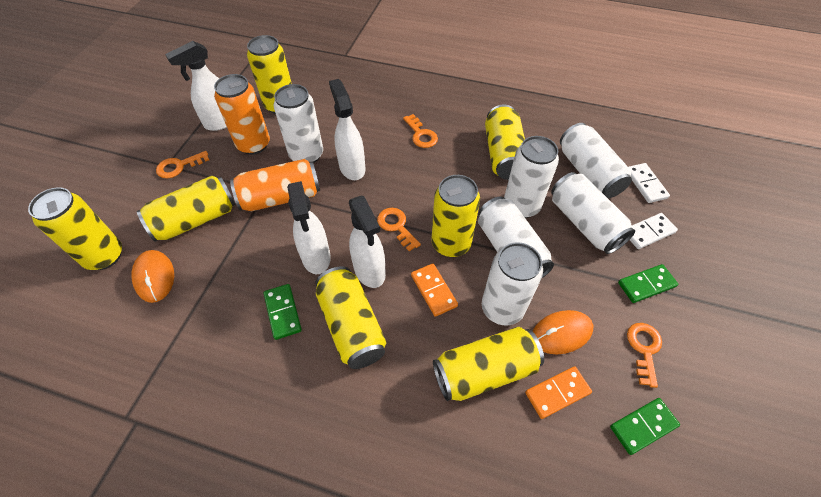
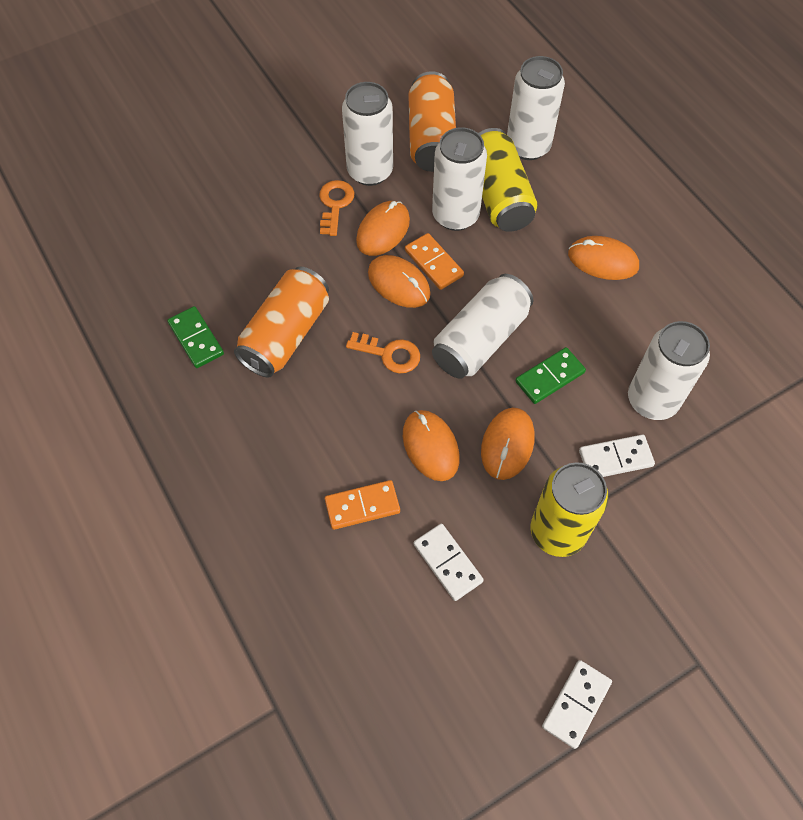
green domino: [264,284,302,340] [610,398,680,455] [618,264,678,303] = 3 -> [167,306,224,368] [515,347,586,404] = 2
orange key: [156,151,209,178] [377,208,421,251] [403,114,438,148] [627,323,662,388] = 4 -> [319,180,355,236] [346,332,420,374] = 2
orange mouse: [132,250,174,303] [533,310,593,354] = 2 -> [356,201,410,256] [368,255,431,308] [403,410,460,481] [481,408,534,480] [568,236,639,280] = 5
white can: [274,84,323,163] [478,197,554,278] [482,242,543,326] [504,136,559,218] [551,172,635,254] [560,123,632,198] = 6 -> [342,82,393,186] [432,127,487,231] [432,274,533,379] [507,56,565,160] [628,321,710,420] = 5
white domino: [629,163,670,203] [630,213,678,249] = 2 -> [414,524,484,601] [542,660,612,749] [579,434,655,477] = 3
white spray bottle: [165,41,227,131] [287,181,331,274] [329,79,366,180] [349,196,386,288] = 4 -> none = 0
yellow can: [28,187,122,270] [137,176,236,242] [247,35,292,114] [315,266,386,369] [431,175,480,257] [433,327,544,401] [485,105,525,180] = 7 -> [478,128,538,232] [531,462,609,557] = 2

